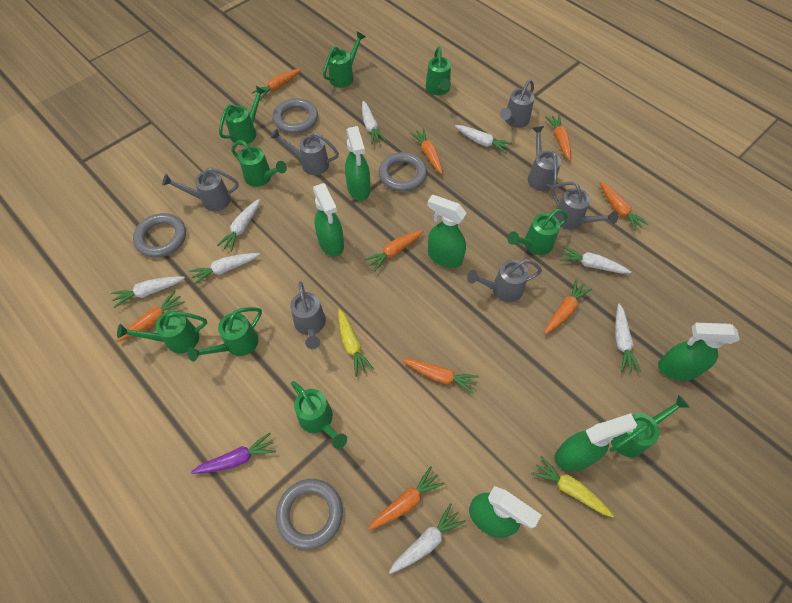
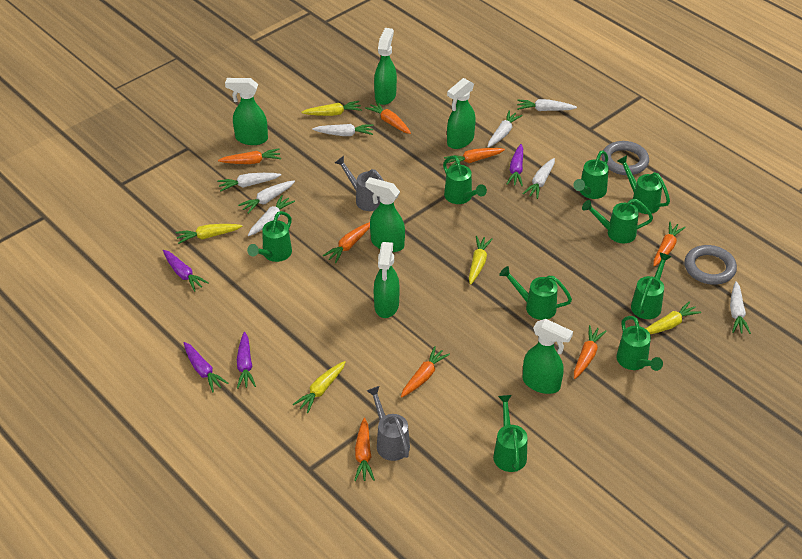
grey ring: [133,213,186,258] [273,98,318,134] [276,479,343,550] [379,152,427,192] = 4 -> [601,141,649,175] [684,245,737,285] = 2
grey watering can: [162,167,239,211] [270,128,339,175] [290,281,326,349] [467,259,542,302] [500,79,534,128] [528,126,561,191] [551,181,618,229] = 7 -> [335,156,384,211] [367,386,410,461] = 2
orange carrot: [116,291,185,342] [251,69,301,100] [364,230,424,272] [368,466,445,530] [402,359,479,394] [410,128,442,174] [545,115,571,161] [545,279,592,334] [600,181,649,231] = 9 -> [218,148,281,164] [323,222,370,263] [354,418,375,481] [365,101,411,134] [401,346,450,397] [444,148,505,167] [574,325,607,379] [653,222,686,267] = 8
purple carrot: [191,433,276,474] = 1 -> [163,250,209,292] [184,342,229,392] [237,332,256,389] [506,144,523,186] = 4
yellow carrot: [338,309,374,377] [531,456,614,517] = 2 -> [175,224,242,244] [293,361,346,413] [301,101,362,116] [469,236,493,285] [645,301,701,334] = 5

